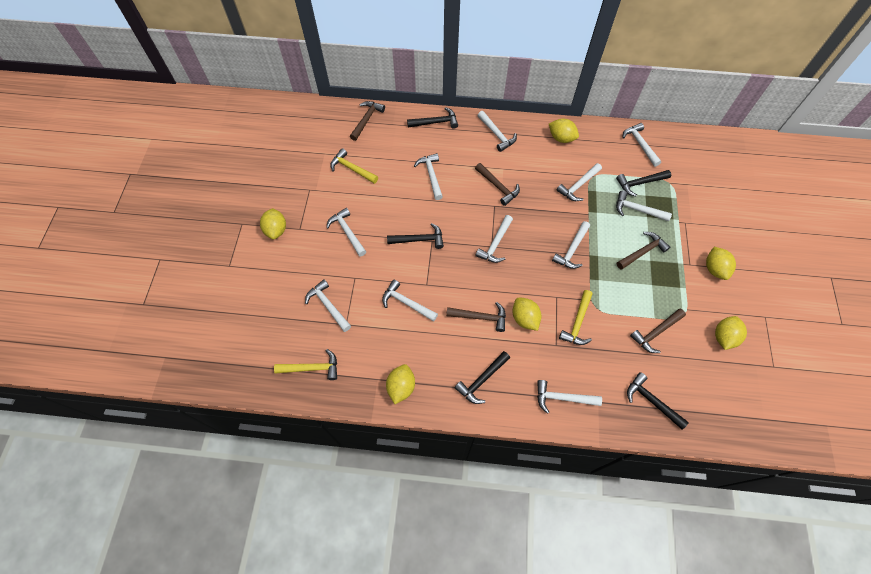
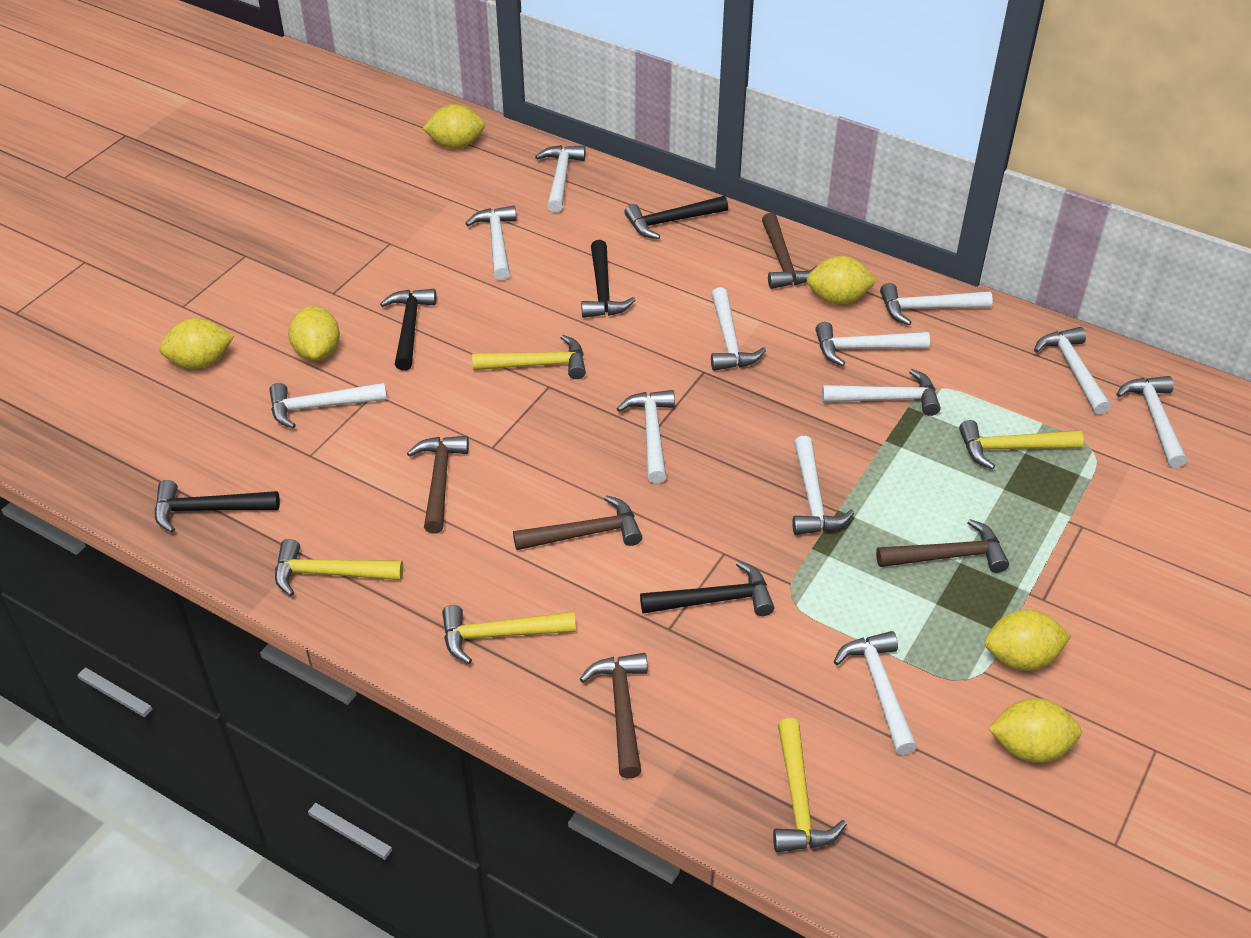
white hammer: [305,279,351,332] [326,208,366,257] [382,280,438,322] [414,153,443,200] [475,215,513,263] [477,111,517,152] [537,380,602,414] [552,221,590,269] [557,163,602,201] [616,191,672,221] [622,123,661,167] = 11 -> [269,383,387,429] [465,206,517,281] [535,145,586,213] [617,390,675,483] [711,287,766,371] [792,436,854,535] [815,322,930,366] [822,369,941,416] [834,631,917,755] [880,283,993,325] [1034,327,1111,415] [1116,376,1187,468] = 12
yellow hammer: [274,349,337,380] [330,148,378,184] [559,290,593,345] = 3 -> [275,539,403,596] [442,605,576,664] [472,335,586,379] [773,718,847,852] [959,420,1084,470] = 5

